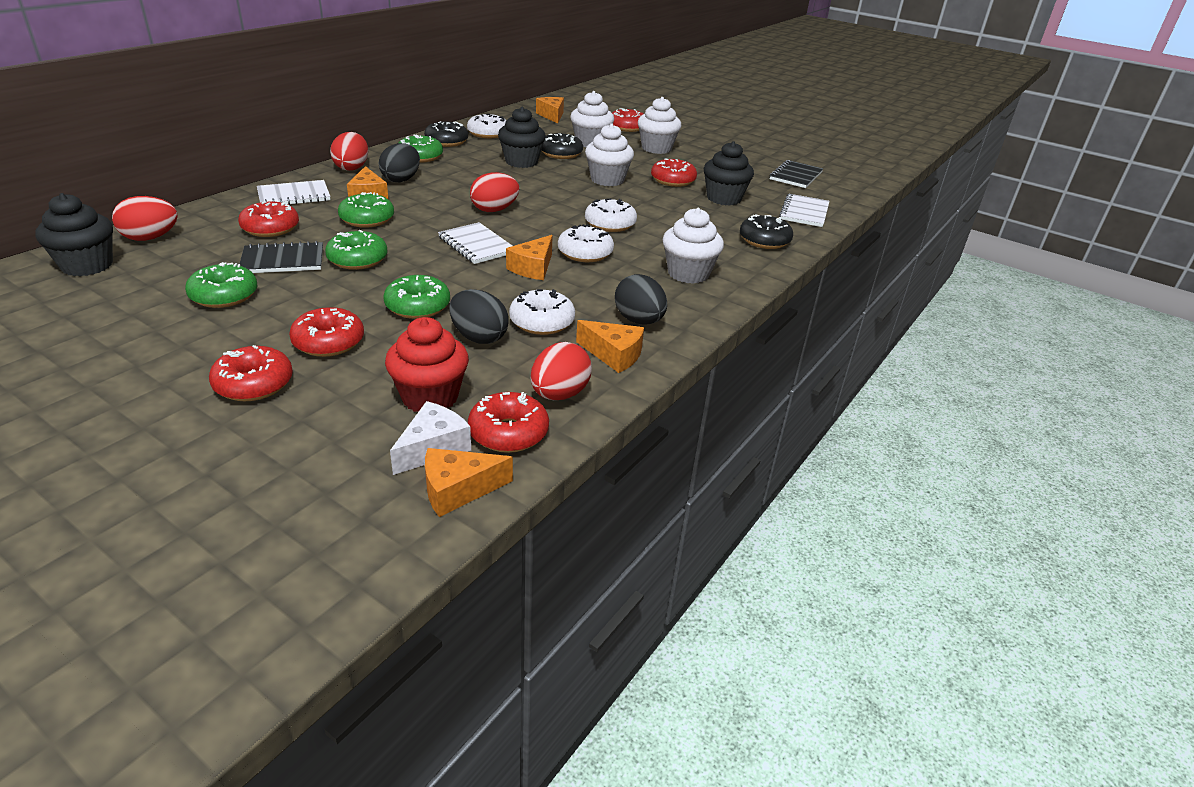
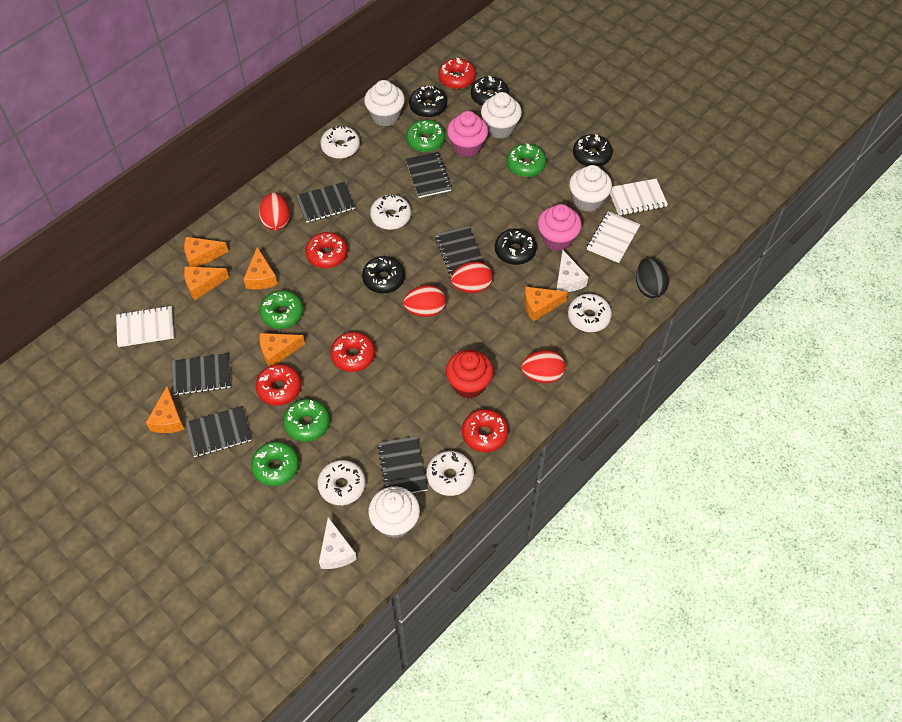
black cupcake: [35,193,113,276] [498,107,546,168] [703,141,754,206] = 3 -> none = 0
black donut: [424,121,468,147] [541,133,583,159] [740,214,793,249] = 3 -> [362,256,405,293] [409,86,447,118] [471,76,509,106] [495,229,537,265] [573,134,613,167] = 5
black egg: [379,143,420,183] [449,289,509,344] [615,274,667,325] = 3 -> [636,258,669,298] = 1
black notebook: [239,241,323,273] [770,160,823,188] = 2 -> [172,353,231,396] [185,406,251,457] [296,182,355,223] [377,436,428,493] [406,152,452,198] [435,226,484,276] = 6
orange cheese: [347,166,389,200] [425,448,513,517] [506,235,553,280] [536,97,564,124] [576,320,644,373] = 5 -> [146,386,184,433] [184,237,228,267] [184,266,229,300] [243,247,278,289] [260,333,305,366] [524,287,568,322] = 6
pink cupcake: none = 0 -> [447,111,488,158] [538,204,582,251] = 2
red donut: [209,345,293,401] [238,201,299,237] [289,307,364,357] [468,392,549,453] [612,108,644,132] [651,158,697,187] = 6 -> [256,364,301,406] [305,232,348,268] [330,332,375,372] [438,58,476,89] [462,409,508,452] = 5
white cheese: [390,401,471,475] = 1 -> [319,517,357,569] [556,250,588,292] = 2
white donut: [467,114,506,138] [509,289,575,335] [558,224,614,262] [585,198,637,232] = 4 -> [317,460,366,505] [320,125,360,159] [370,194,411,230] [426,451,474,496] [568,294,612,332] = 5

